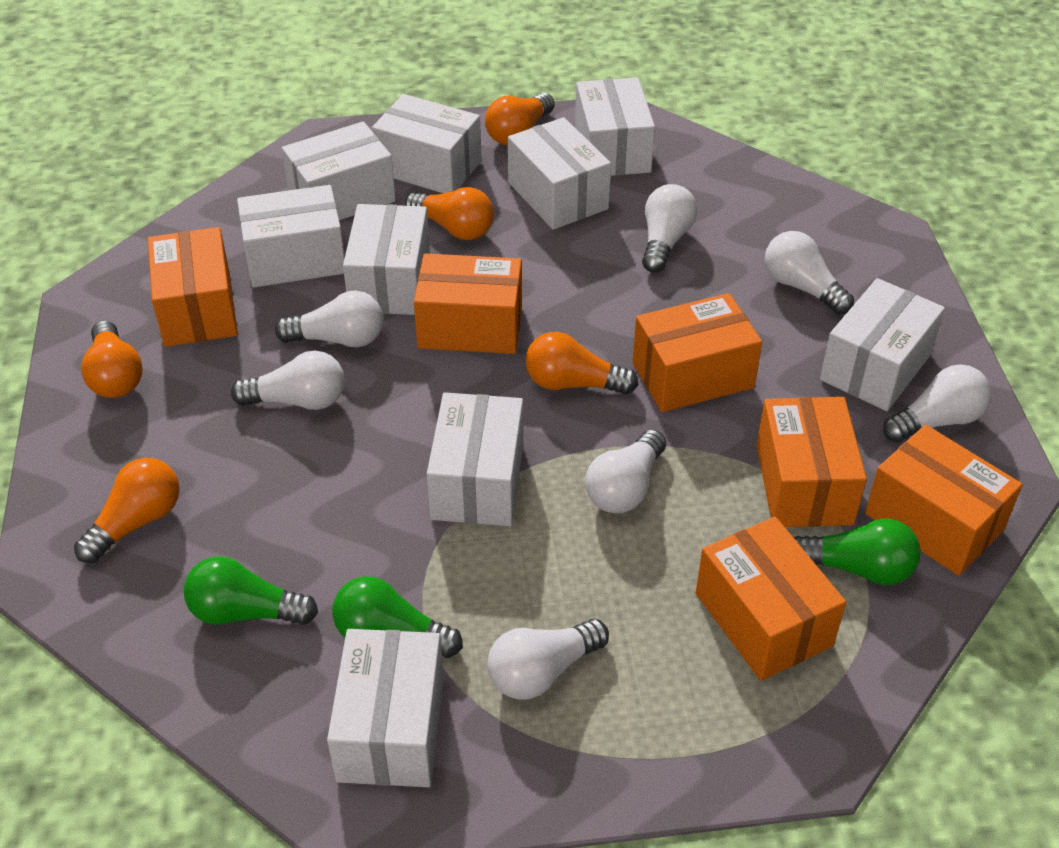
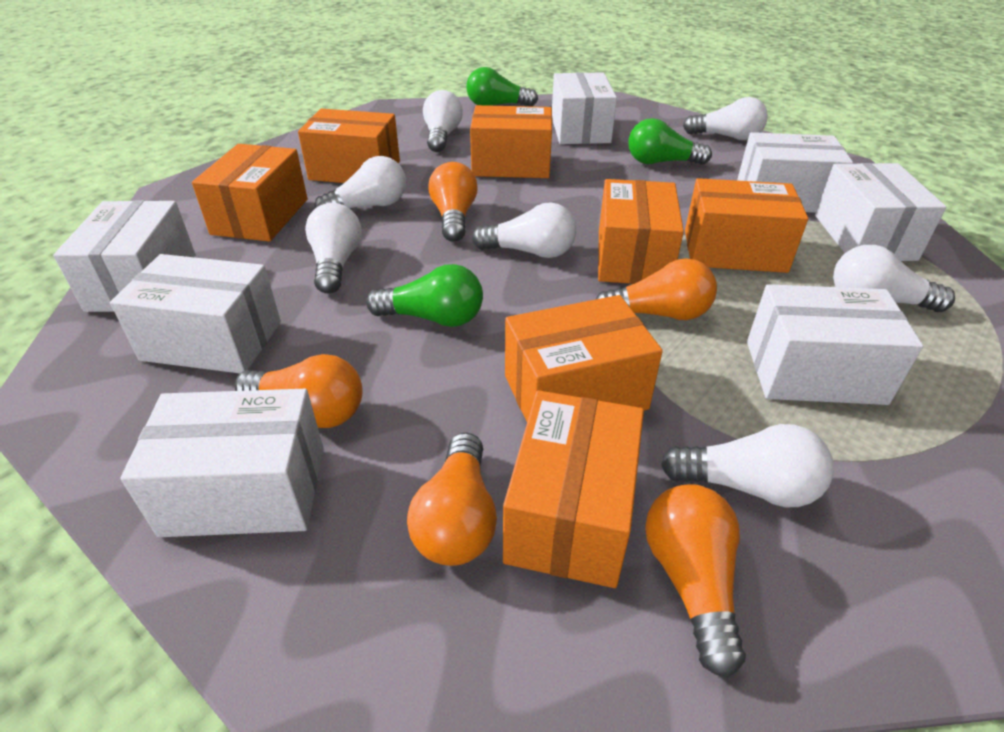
orange box: [148,227,238,347] [414,253,522,354] [633,293,762,412] [696,517,846,681] [756,397,867,527] [865,425,1023,576] = 6 -> [192,144,308,242] [298,109,400,183] [470,105,552,178] [503,390,644,588] [505,295,663,421] [598,179,684,284] [685,178,808,273] = 7
white box: [237,185,345,287] [282,121,396,220] [327,629,444,787] [343,204,430,315] [372,94,482,193] [427,392,523,526] [508,117,611,230] [575,77,655,176] [820,278,945,411] = 9 -> [53,200,195,312] [110,254,281,373] [120,389,324,537] [552,72,617,144] [737,132,853,213] [747,284,923,405] [815,163,946,261] = 7

